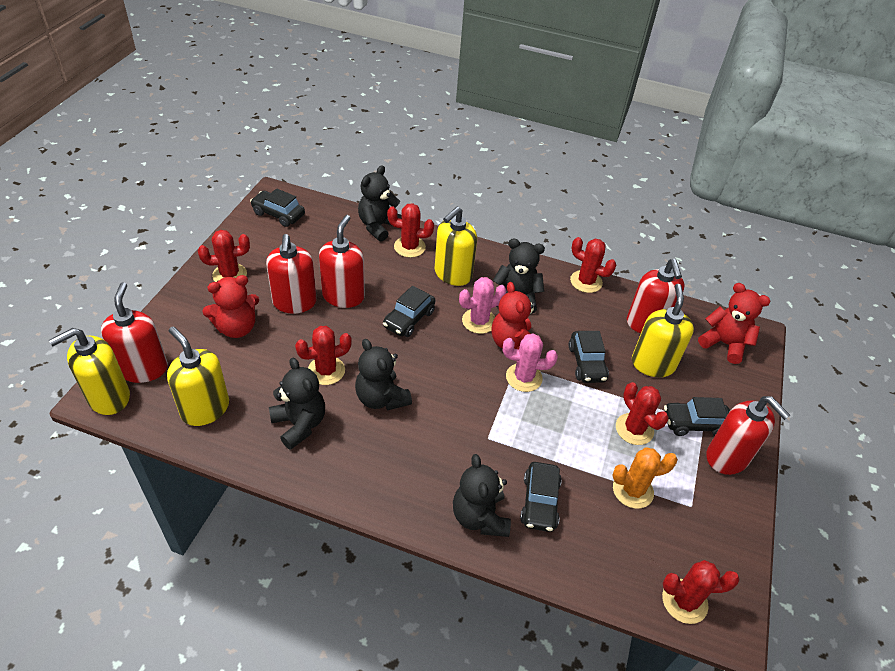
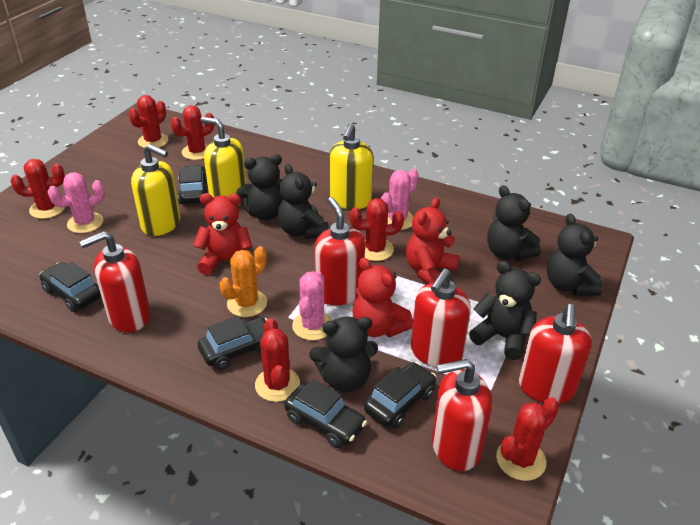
black teddy bear: [269,358,325,450] [355,339,412,410] [358,165,402,242] [453,454,511,537] [493,239,545,314] = 5 -> [236,154,283,220] [278,164,329,239] [309,317,378,392] [469,261,541,360] [487,185,541,261] [547,214,603,296] = 6
pink cactus: [459,277,507,334] [503,334,558,392] = 2 -> [48,172,105,233] [292,271,333,340] [381,168,419,230] = 3
yellow soap dispenser: [49,328,130,415] [167,327,229,426] [435,207,477,286] [632,284,694,377] = 4 -> [131,144,180,236] [201,117,246,206] [330,123,373,209] = 3

